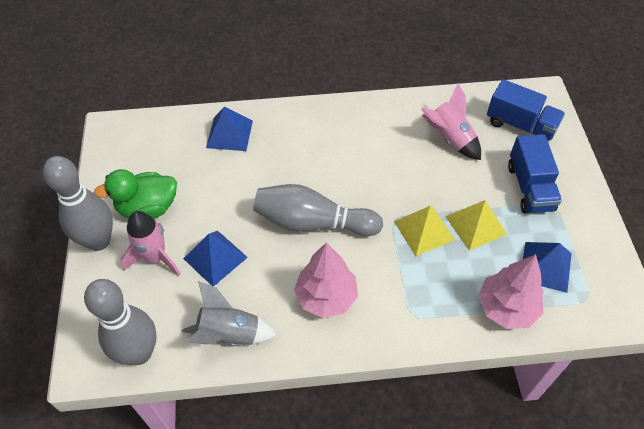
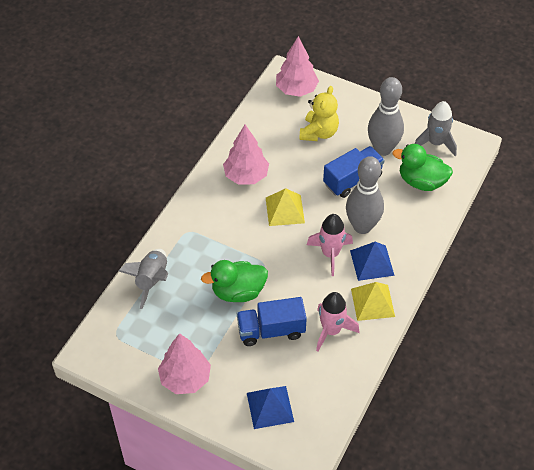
blue pyramid: [183,231,248,287] [206,106,253,151] [523,242,572,293] = 3 -> [247,386,294,429] [350,242,395,281] = 2
green duck: [94,169,177,218] = 1 -> [201,260,268,302] [392,144,453,191] = 2
grey bowling pin: [43,156,113,251] [84,279,157,365] [253,184,383,236] = 3 -> [346,156,384,234] [368,77,404,156] = 2
grey rocket: [182,281,277,346] = 1 -> [119,249,168,309] [415,101,457,156] = 2
pink tree: [294,242,358,318] [478,254,544,329] = 2 -> [158,333,211,394] [223,124,269,185] [276,36,319,97] = 3
yellow teddy bear: none = 0 -> [299,86,339,141] = 1

